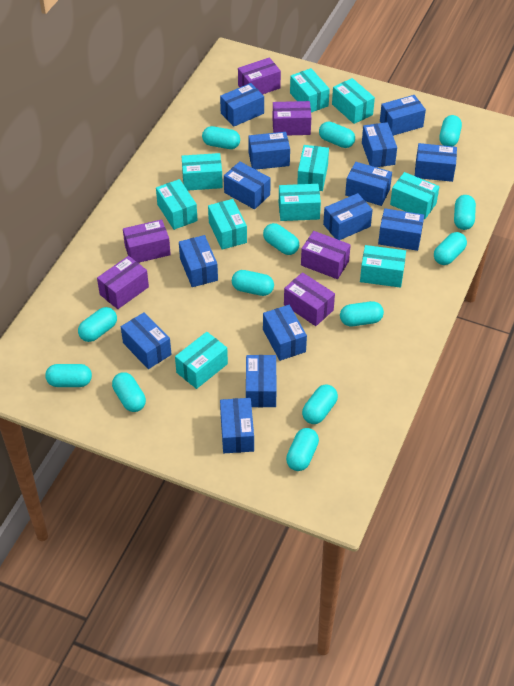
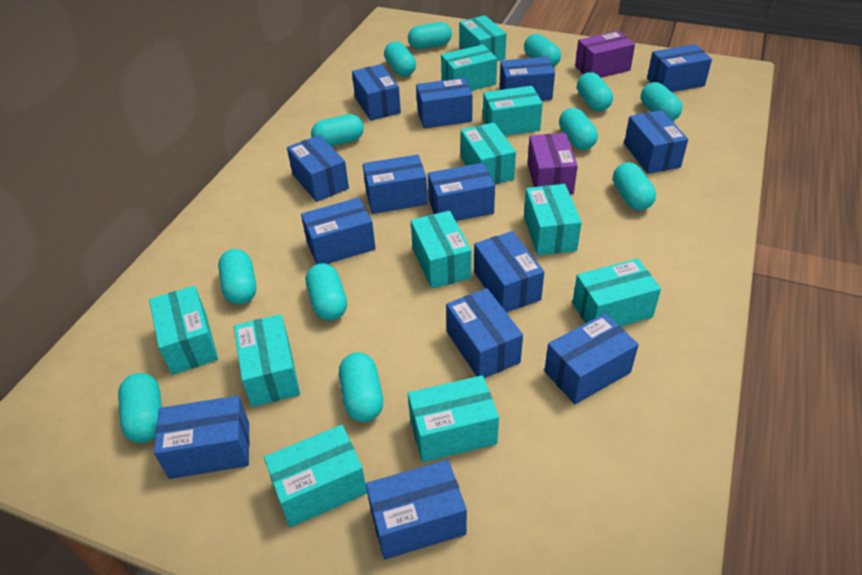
purple box: [97,256,149,309] [123,219,171,263] [238,57,281,94] [273,101,311,136] [284,272,335,326] [301,231,351,279] = 6 -> [527,133,578,194] [575,31,635,78] = 2
turquoise box: [156,179,198,230] [175,332,228,389] [181,153,223,190] [208,199,247,250] [279,184,321,221] [290,68,330,113] [297,145,329,191] [332,78,375,124] [360,245,406,288] [390,172,439,219] = 10 -> [149,286,218,375] [234,314,300,407] [264,425,367,527] [408,375,499,462] [411,211,471,289] [441,44,497,91] [459,15,506,61] [461,122,516,184] [483,86,543,136] [524,184,582,255] [572,258,661,326] = 11
turquoise capsule: [45,364,92,387] [78,307,117,342] [112,372,146,412] [202,126,240,149] [232,270,274,296] [263,223,299,255] [286,428,319,471] [302,385,338,424] [319,122,355,148] [340,301,384,326] [434,232,467,265] [439,115,462,146] [454,195,476,230] = 13 -> [118,373,162,443] [218,249,256,304] [306,263,347,321] [311,114,364,147] [339,352,383,422] [384,41,416,76] [408,22,452,50] [524,34,561,67] [559,108,598,150] [577,72,613,112] [613,162,656,211] [641,82,683,121] = 12

